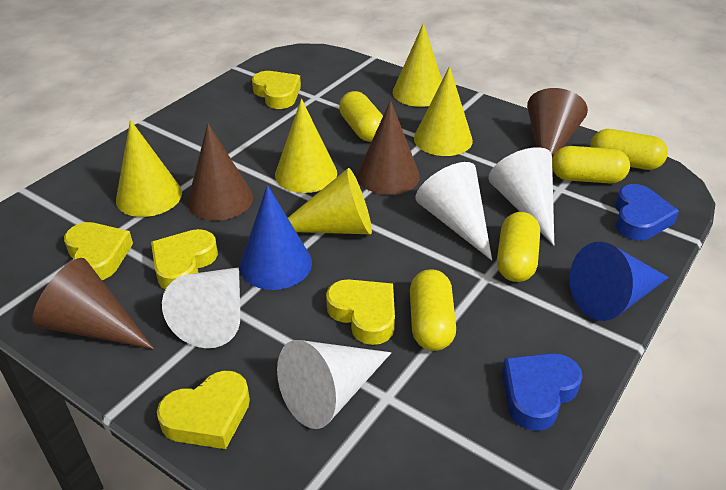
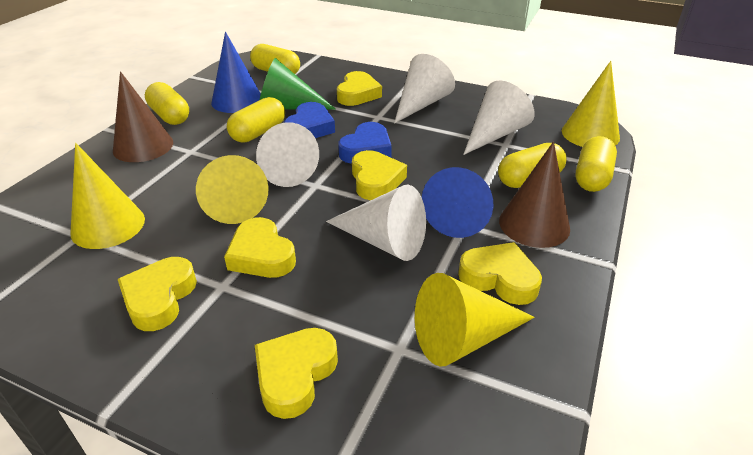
brown cone: [33,258,154,349] [187,123,253,221] [357,100,420,195] [527,88,588,158] = 4 -> [113,71,173,162] [499,142,570,248] = 2
green cone: none = 0 -> [260,58,336,110] = 1
yellow cone: [116,120,182,217] [275,99,337,193] [288,168,372,234] [393,23,442,107] [414,66,473,156] = 5 -> [70,143,145,249] [196,155,269,224] [415,273,535,366] [562,61,620,147] = 4
yellow heart: [64,222,133,280] [151,229,218,290] [157,371,250,449] [252,71,301,109] [326,279,395,345] = 5 -> [118,257,197,331] [224,217,296,278] [255,328,338,419] [337,71,382,106] [352,150,407,200] [458,242,542,305] = 6

